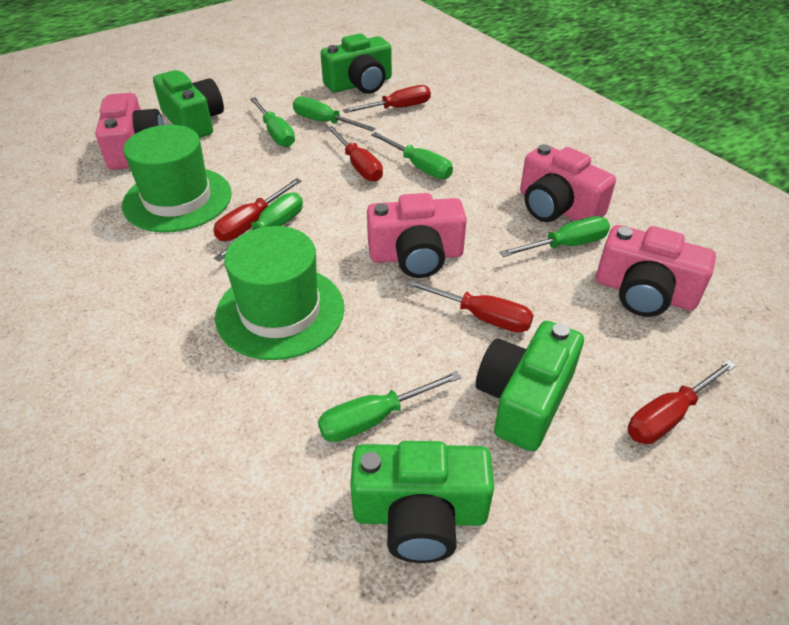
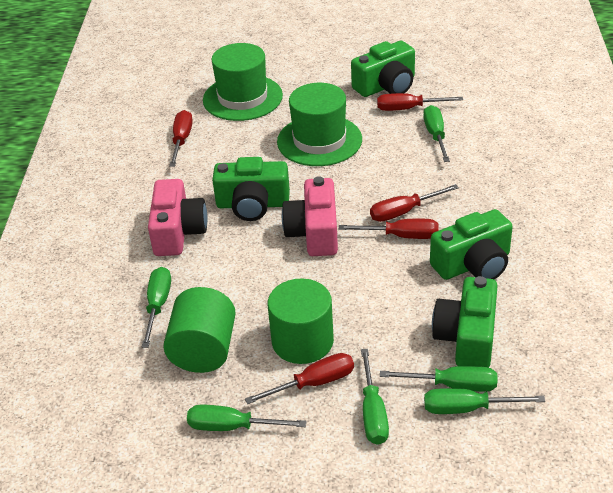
green cylinder: none = 0 -> [163,287,236,373] [268,278,334,364] = 2
pink camera: [95,93,164,170] [367,193,467,278] [520,144,616,222] [596,225,716,317] = 4 -> [148,179,207,256] [282,176,338,256] = 2

